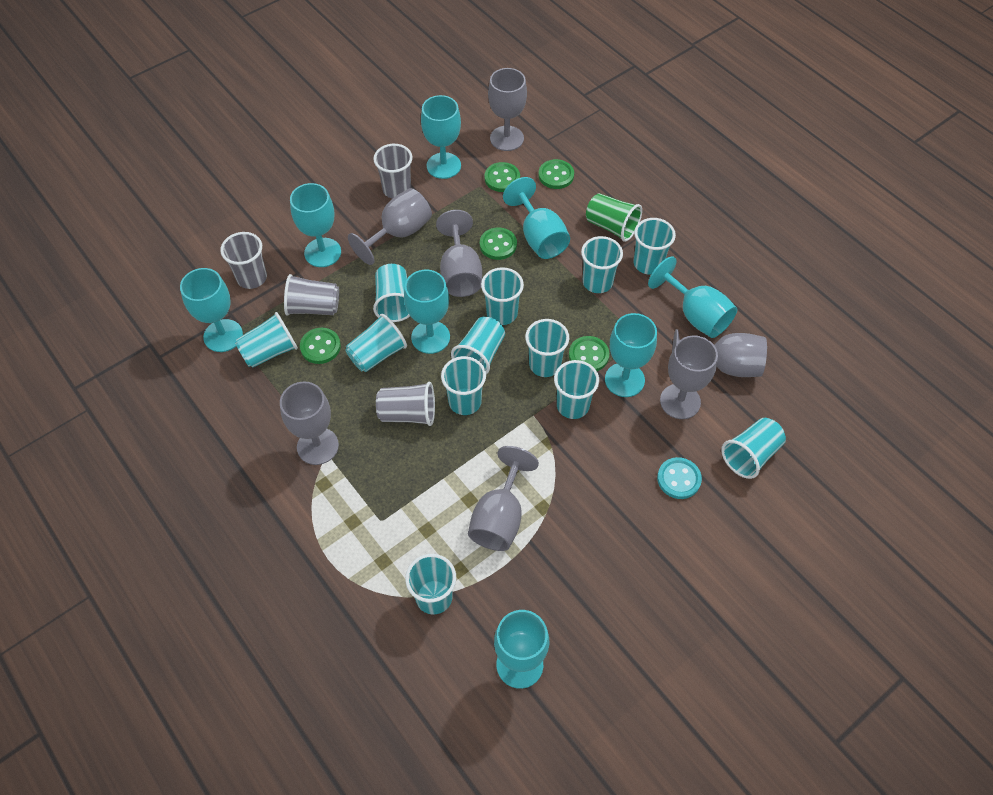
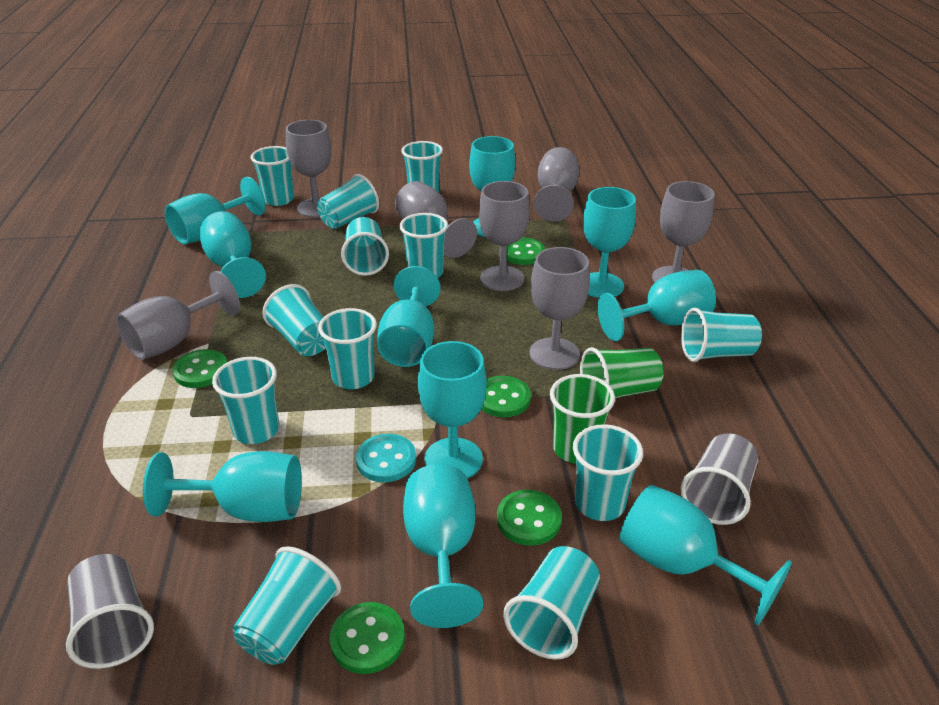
green cup: [586,193,642,242] = 1 -> [550,374,615,464] [580,347,664,398] = 2
grey cup: [220,232,267,289] [284,274,339,315] [373,144,413,198] [376,382,435,426] = 4 -> [66,554,154,669] [681,433,758,525] = 2
turquoise goblet: [180,268,243,352] [290,183,341,267] [404,270,450,354] [421,95,461,179] [494,610,549,689] [503,177,570,259] [605,313,657,397] [648,256,737,338] = 8 -> [143,451,302,522] [165,177,266,244] [200,212,266,298] [377,266,441,367] [403,464,483,628] [418,341,487,478] [469,136,515,237] [583,187,636,298] [598,270,716,341] [620,485,792,625] = 10

